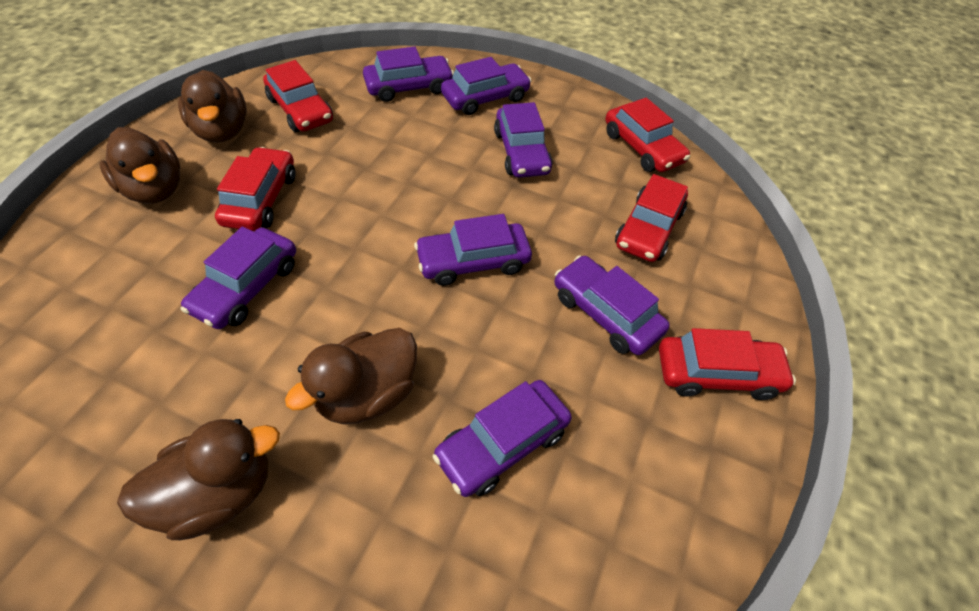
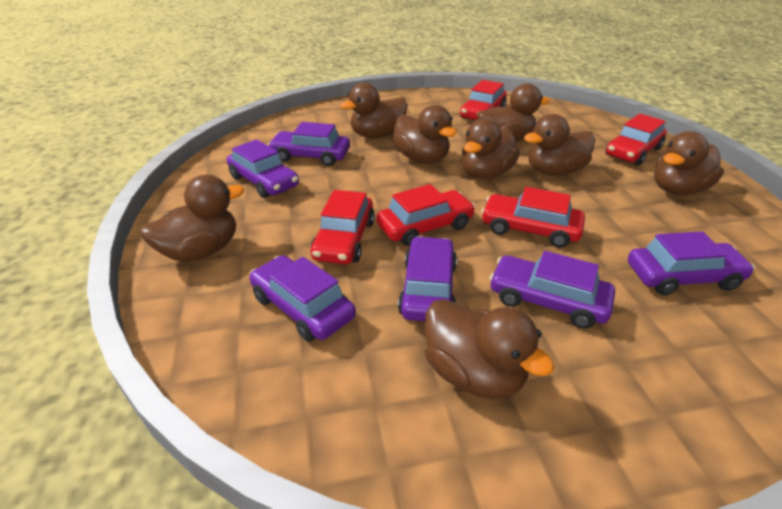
brown duck: [100,127,180,204] [117,419,280,540] [178,70,247,143] [285,328,417,424] = 4 -> [140,175,244,262] [340,83,407,138] [393,105,457,163] [424,299,555,399] [461,119,520,179] [477,83,550,142] [524,114,595,176] [654,131,724,195] = 8
purple car: [181,227,296,329] [363,46,454,102] [414,214,532,286] [433,380,572,497] [441,57,532,115] [494,102,553,178] [554,255,670,355] = 7 -> [227,139,299,198] [249,255,356,342] [268,122,350,166] [398,236,457,321] [489,251,615,329] [628,231,755,295] = 6

